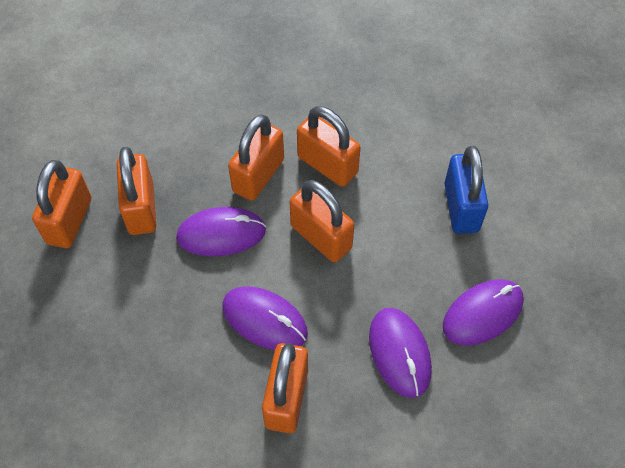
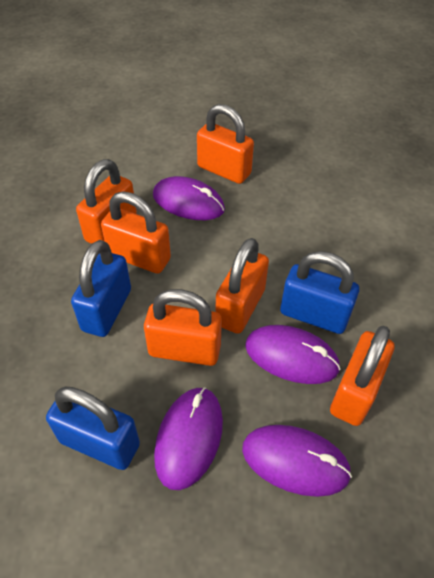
blue padlock: [444,146,488,234] = 1 -> [46,387,140,470] [71,240,131,337] [280,251,359,334] = 3

